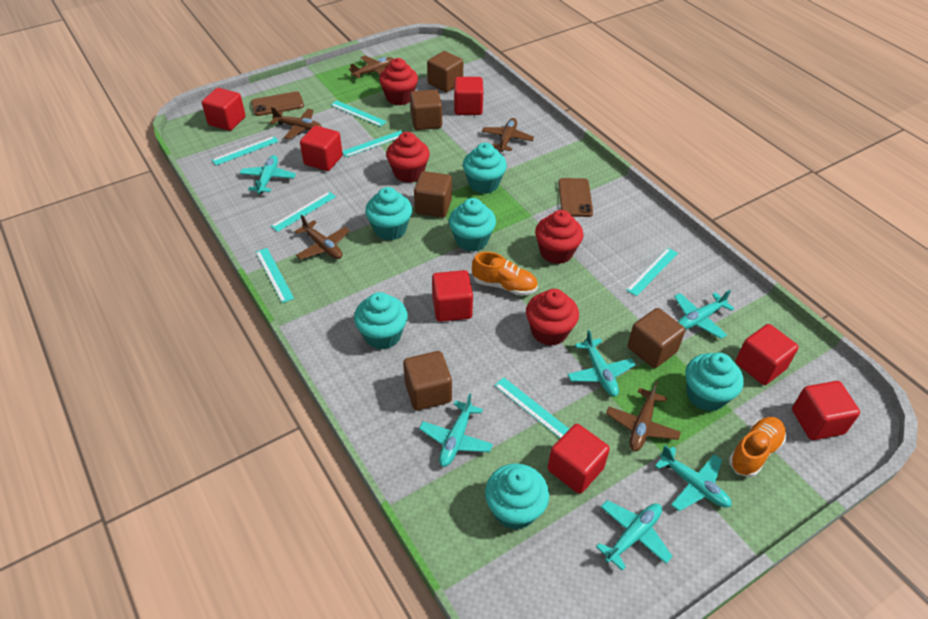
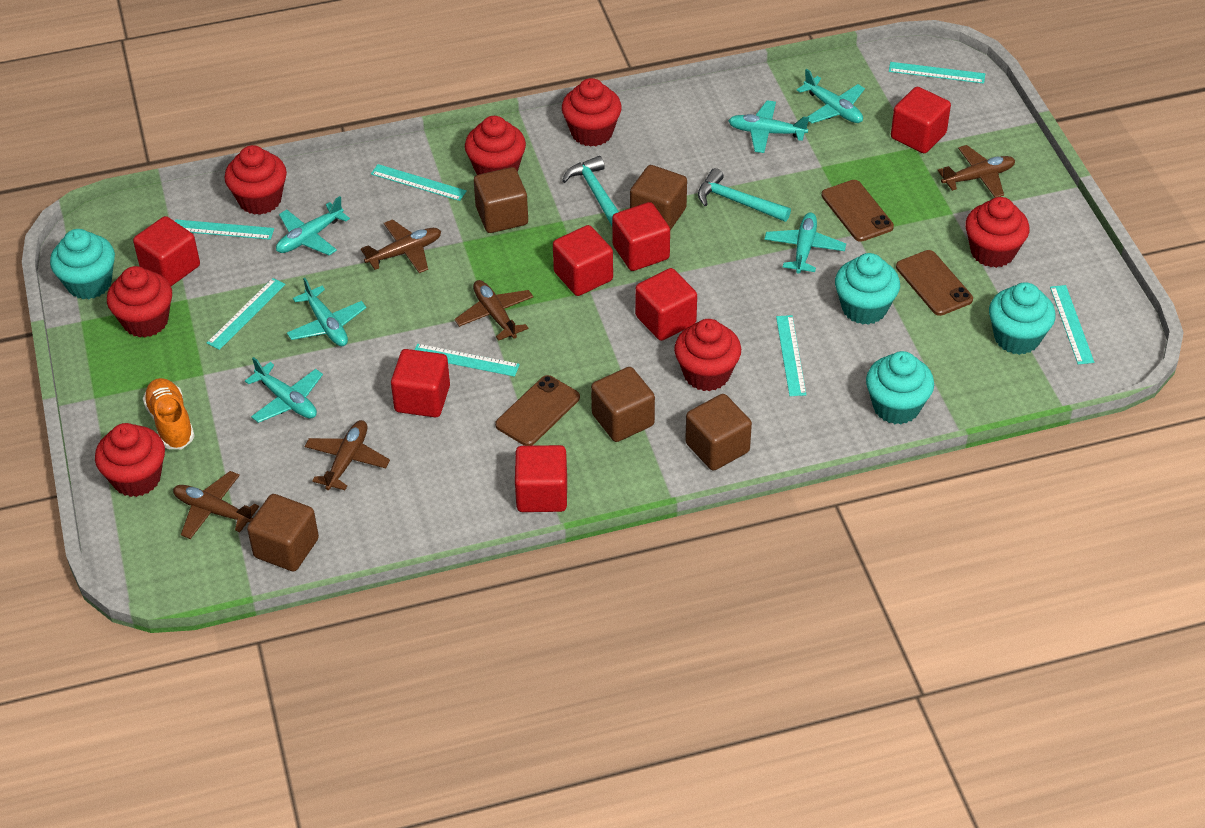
brown phone: [251,91,304,116] [558,178,593,217] = 2 -> [495,375,580,446] [822,180,894,242] [896,250,973,316] = 3
orange shoe: [472,252,538,296] [729,417,786,477] = 2 -> [143,378,195,449] = 1
red cupcake: [379,58,418,106] [386,132,430,183] [526,289,579,346] [535,210,584,264] = 4 -> [95,423,165,497] [107,266,172,338] [225,145,287,215] [465,116,526,175] [562,78,622,147] [674,319,741,391] [965,197,1030,268] = 7
turquoise cupcake: [354,292,408,349] [365,187,412,240] [449,198,496,252] [463,143,507,194] [485,464,549,530] [685,353,744,412] = 6 -> [50,229,115,300] [835,253,900,325] [866,351,934,424] [989,282,1056,355] = 4
turquoise hammer: none = 0 -> [562,156,619,226] [698,168,791,222] = 2

